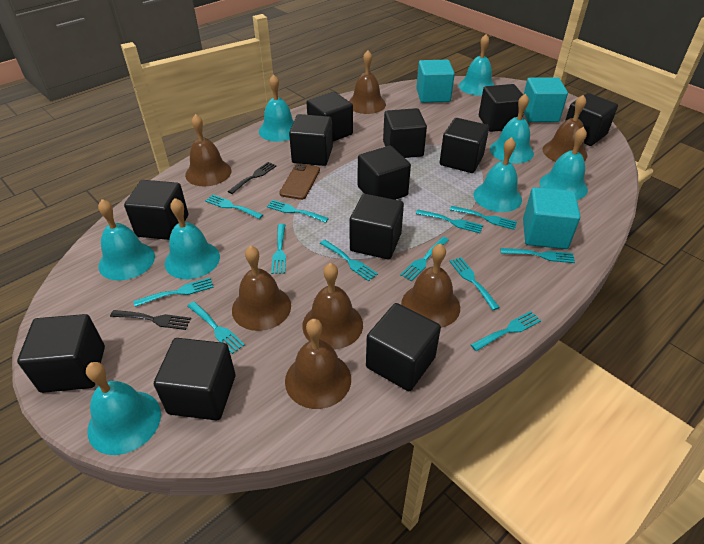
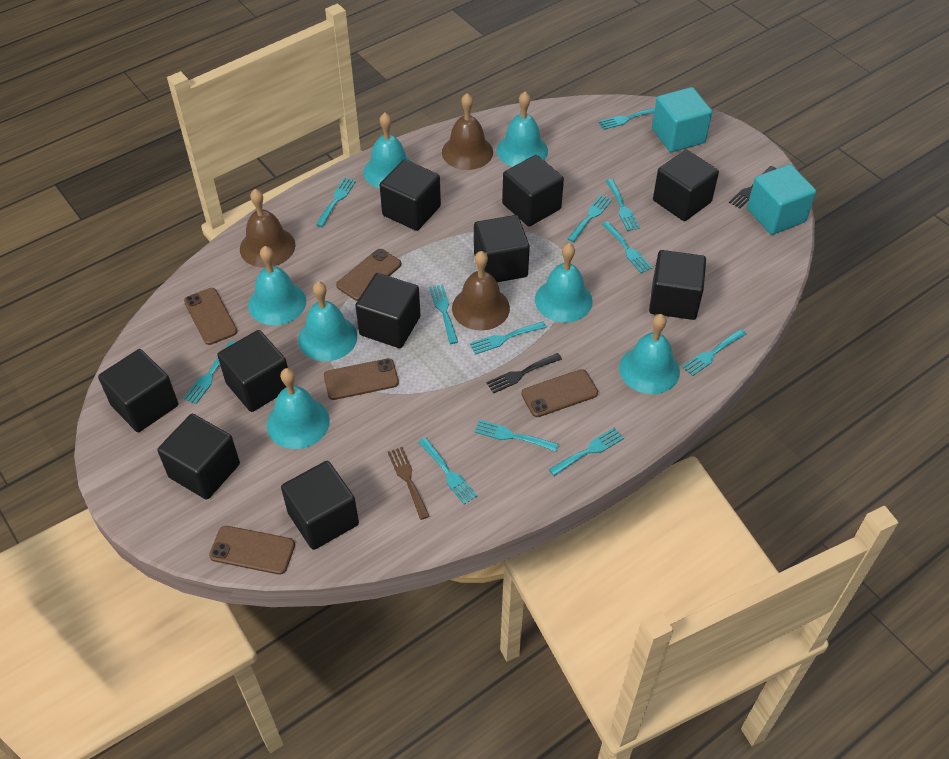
black cube: [17,314,105,393] [124,180,188,240] [154,338,235,420] [289,114,333,166] [306,91,353,141] [350,194,404,260] [357,146,411,200] [366,303,441,391] [383,108,427,158] [440,118,489,173] [479,84,524,132] [565,93,618,146] = 12 -> [98,349,178,432] [157,414,240,500] [217,330,288,412] [281,461,359,550] [355,273,421,348] [380,159,441,231] [474,215,530,282] [502,155,564,226] [649,250,706,320] [653,150,719,221] = 10
brown bell: [185,114,231,186] [232,245,291,331] [285,319,351,409] [302,263,363,349] [349,50,386,114] [401,243,460,328] [542,95,587,162] = 7 -> [240,189,295,267] [442,93,493,170] [452,251,510,331] = 3
brown fork: none = 0 -> [388,447,430,520] = 1
brown phone: [279,163,320,200] = 1 -> [184,288,237,345] [209,526,295,575] [324,358,399,400] [336,249,401,301] [521,369,598,417] = 5
turquoise bell: [86,362,161,455] [98,199,155,281] [165,198,220,279] [259,74,294,142] [459,34,495,96] [473,137,522,212] [490,94,534,163] [540,127,588,200] = 8 -> [248,246,306,326] [267,368,330,449] [298,281,357,361] [364,113,413,189] [497,92,548,167] [535,243,593,323] [619,314,680,394] = 7
turquoise cube: [416,60,455,103] [523,187,580,249] [524,77,568,122] = 3 -> [652,87,712,152] [747,164,816,235] = 2

